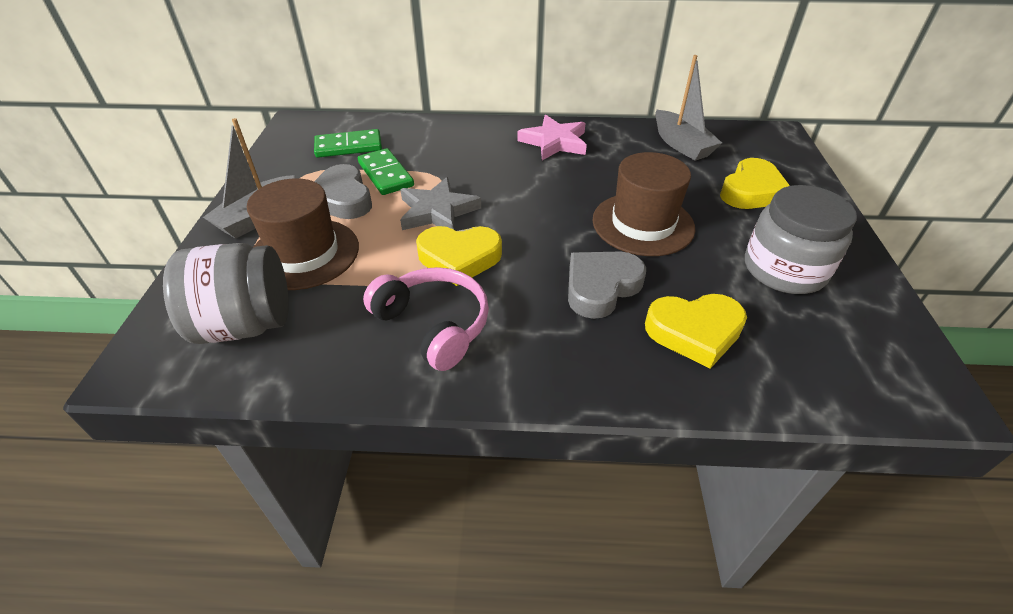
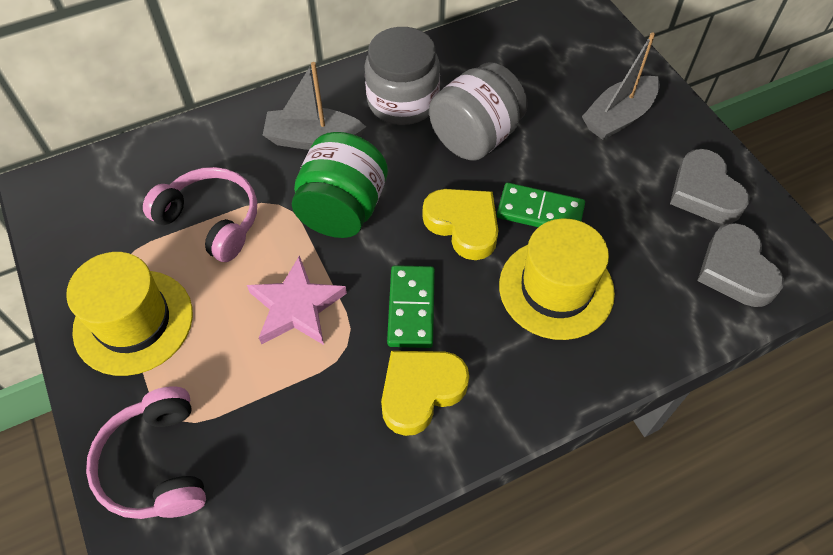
brown hat: [247,178,359,290] [592,152,695,256] = 2 -> none = 0
green jar: none = 0 -> [292,132,388,238] = 1
grey star: [400,177,481,230] = 1 -> none = 0
pink headphones: [363,267,489,371] = 1 -> [86,386,206,519] [143,167,257,262] = 2
yellow hat: none = 0 -> [66,252,193,376] [499,219,615,340] = 2
yellow heart: [416,226,502,286] [645,294,747,369] [720,158,790,209] = 3 -> [381,351,469,436] [423,189,498,260] = 2

